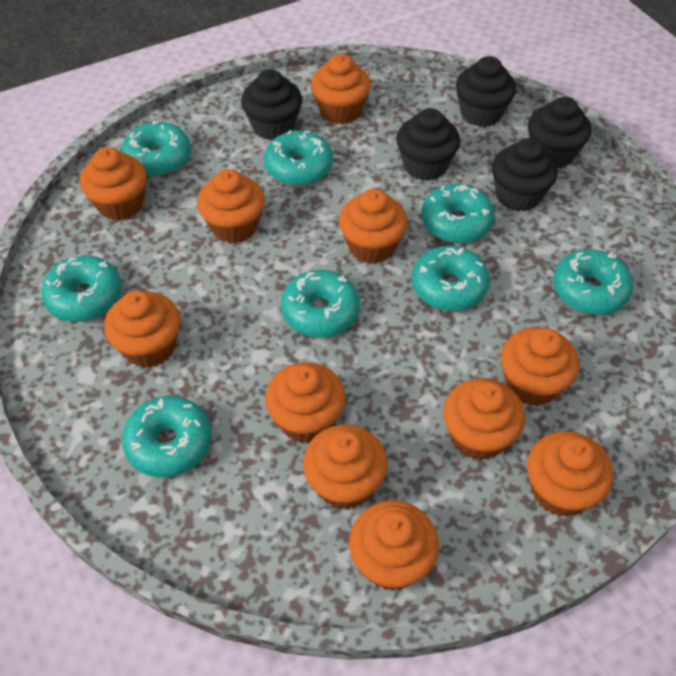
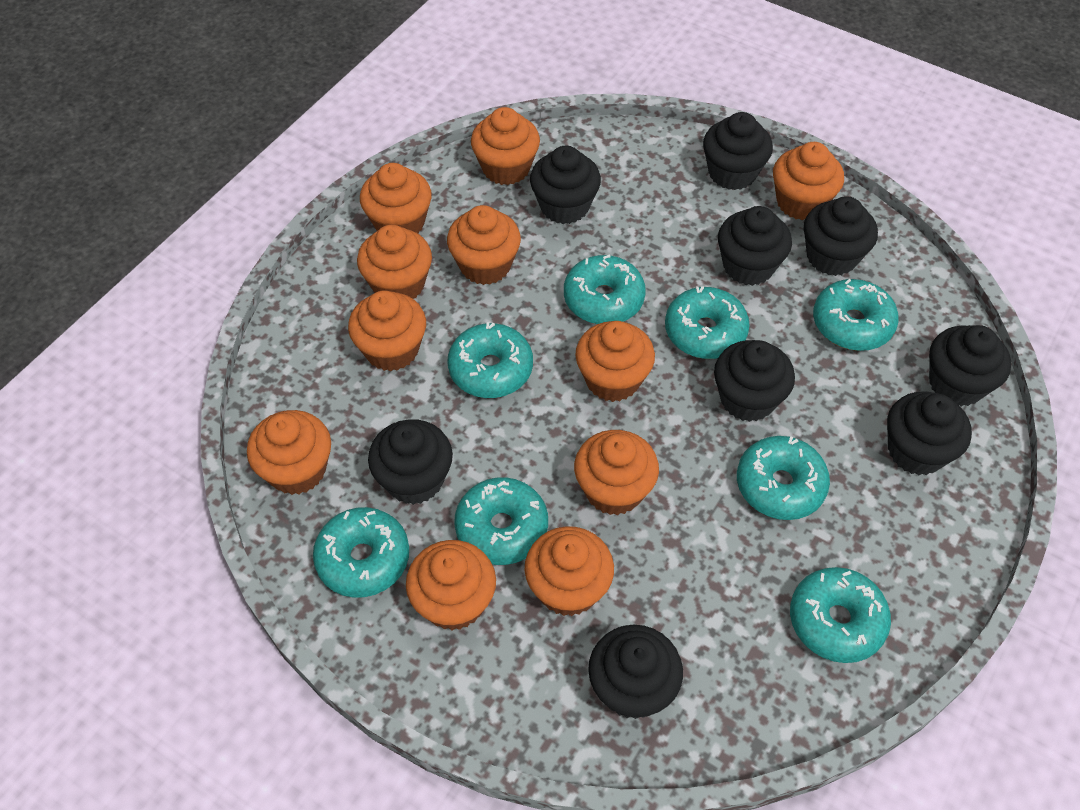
black cupcake: [241,69,302,140] [396,108,460,181] [456,56,516,127] [492,138,558,212] [528,97,591,168] = 5 -> [368,419,453,505] [530,146,601,224] [588,625,683,719] [703,112,773,190] [714,340,795,422] [718,206,792,286] [804,196,878,276] [887,391,972,475] [929,325,1011,406] = 9

